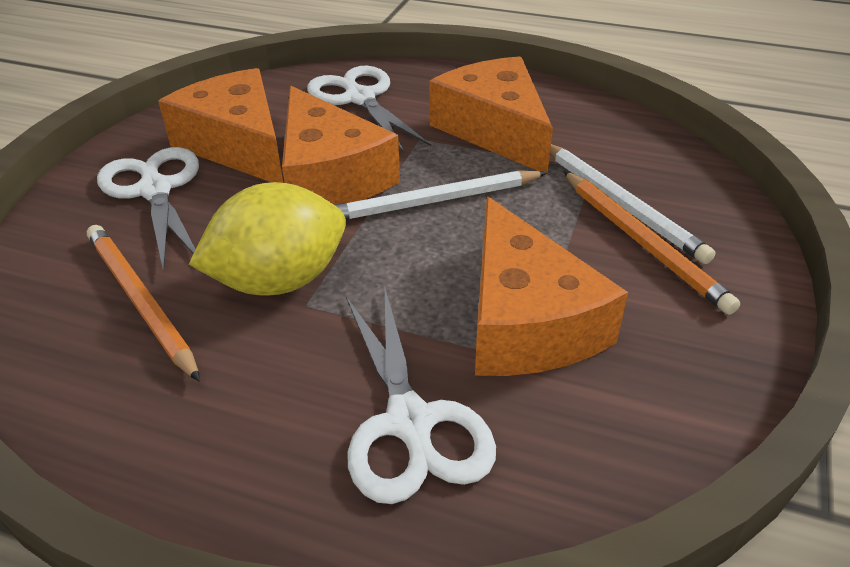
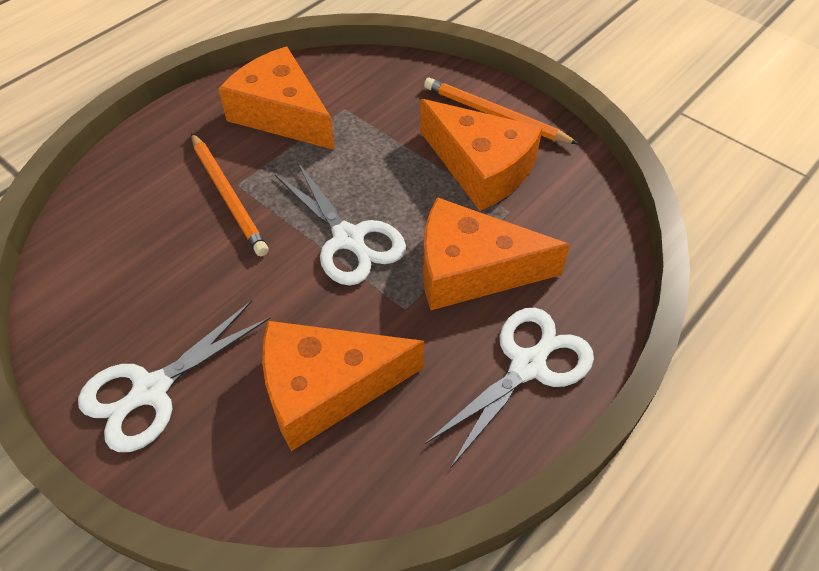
white pencil: [335,170,547,220] [550,144,716,264] = 2 -> none = 0
yellow lemon: [189,182,346,296] = 1 -> none = 0

